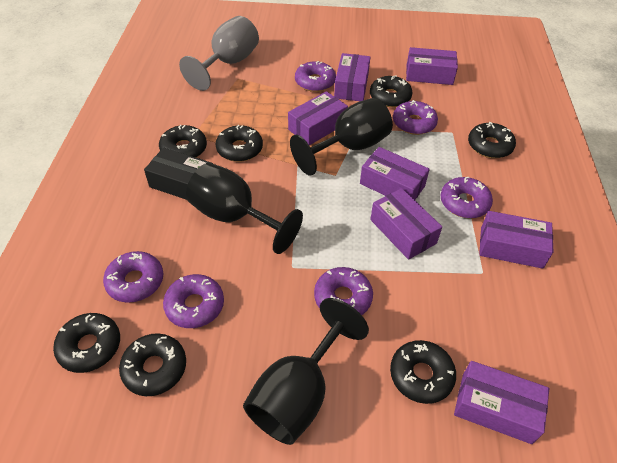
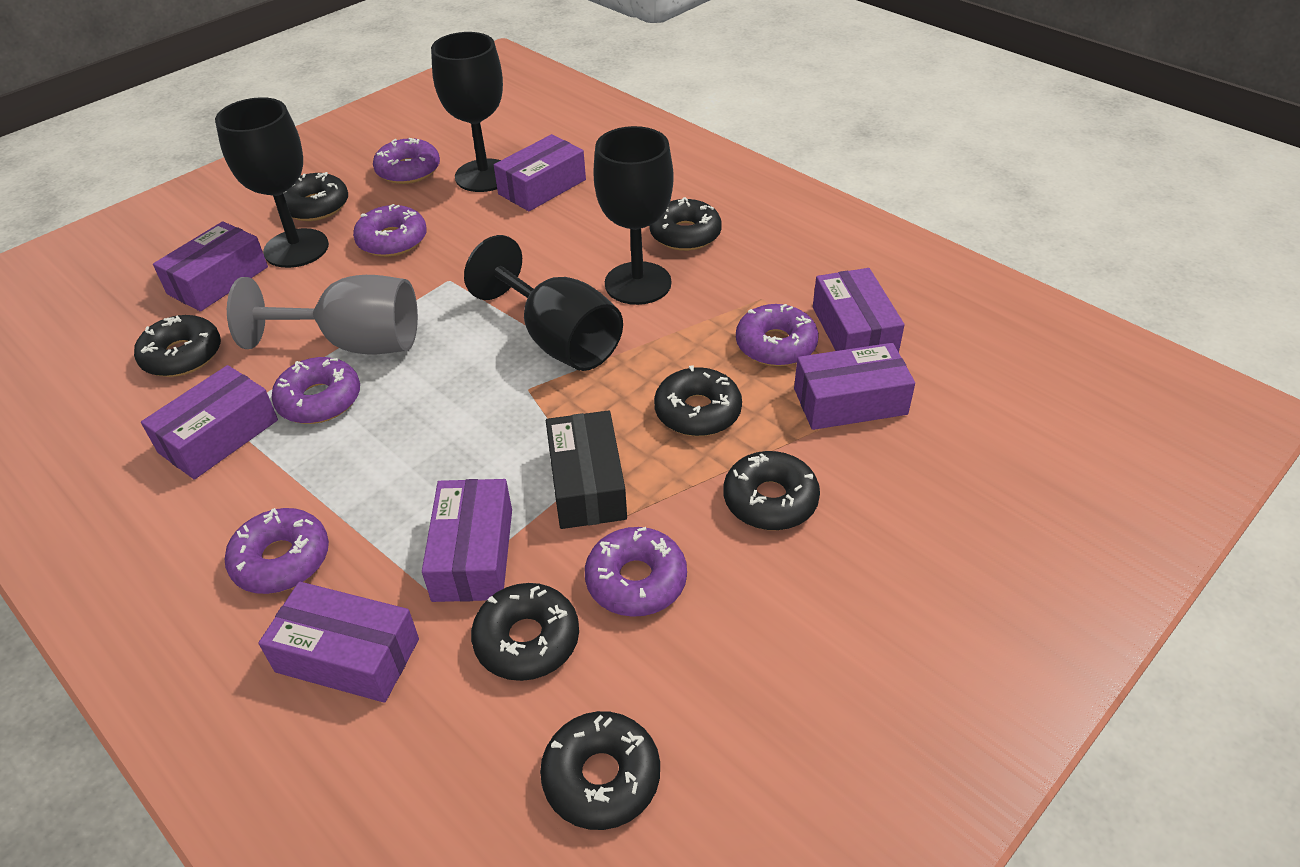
black goblet: [186,163,303,254] [243,298,369,445] [290,98,393,176] = 3 -> [215,97,329,268] [431,32,503,192] [464,235,623,371] [593,126,674,305] = 4

